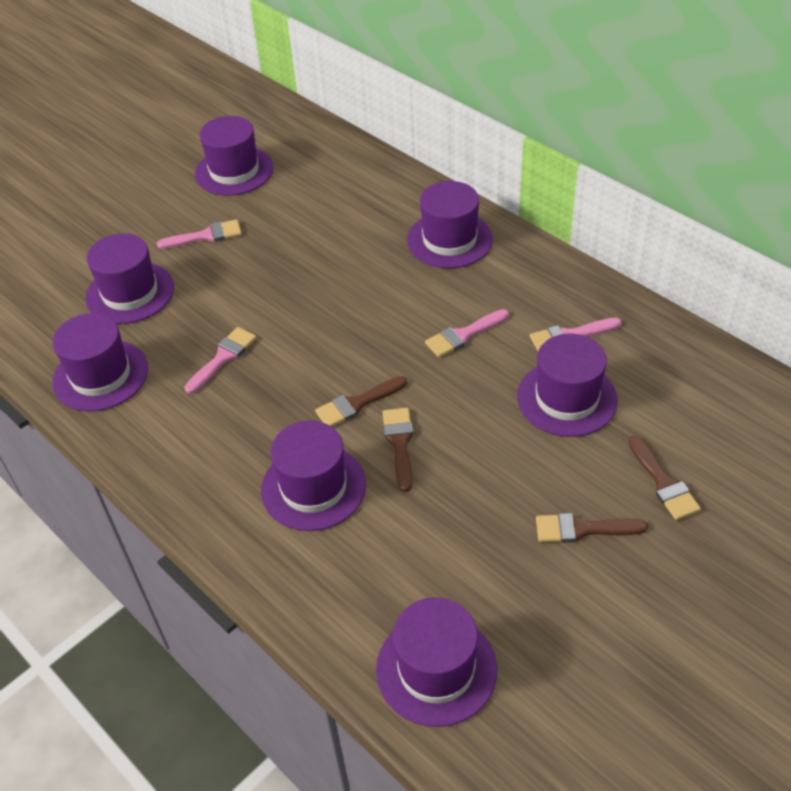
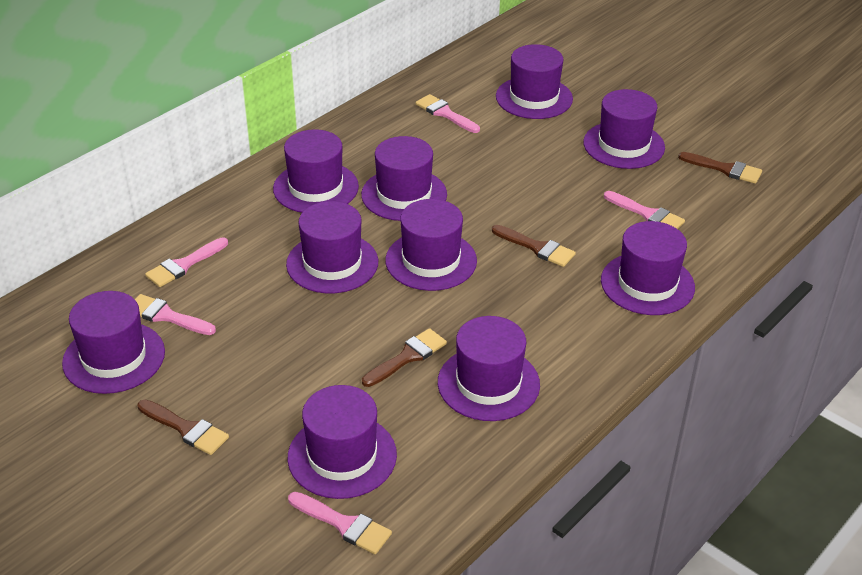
pink brush: [157,219,242,249] [185,327,257,394] [425,309,509,358] [530,318,622,351] = 4 -> [135,294,216,335] [145,237,228,287] [288,492,392,554] [416,94,480,133] [604,191,685,229] = 5
purple hat: [53,313,148,412] [85,233,174,324] [195,116,274,196] [261,421,366,531] [376,597,497,727] [407,181,493,268] [517,333,618,437] = 7 -> [62,291,165,394] [273,129,359,213] [286,201,378,293] [288,385,397,499] [361,136,447,221] [385,199,477,291] [438,316,540,421] [496,44,573,119] [583,89,665,169] [601,221,695,315] = 10

